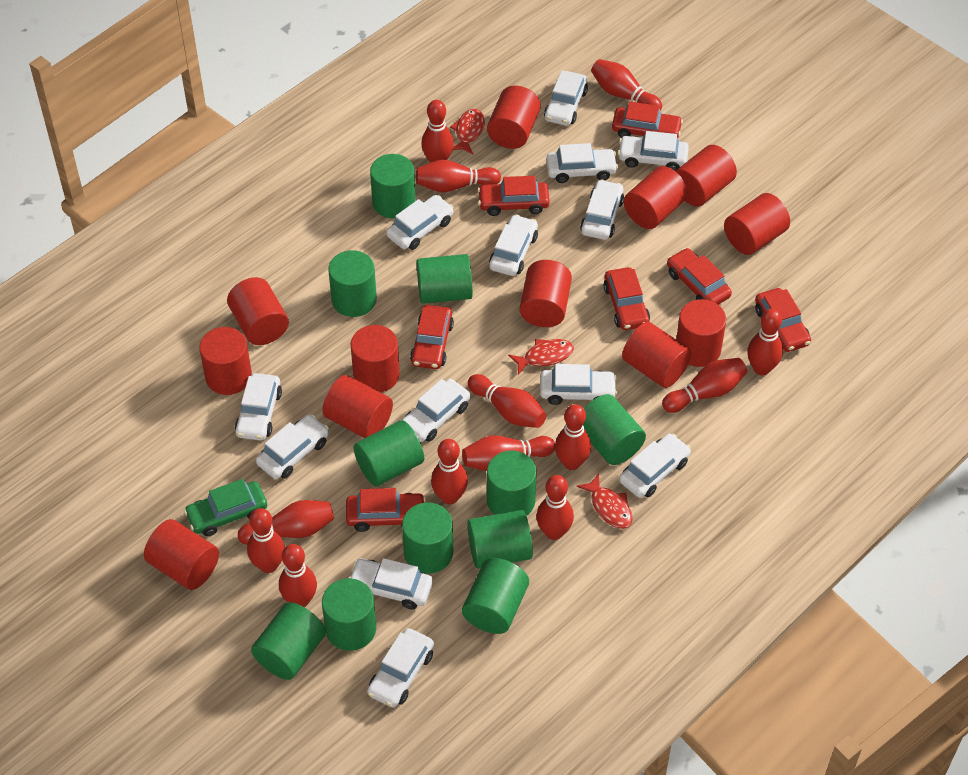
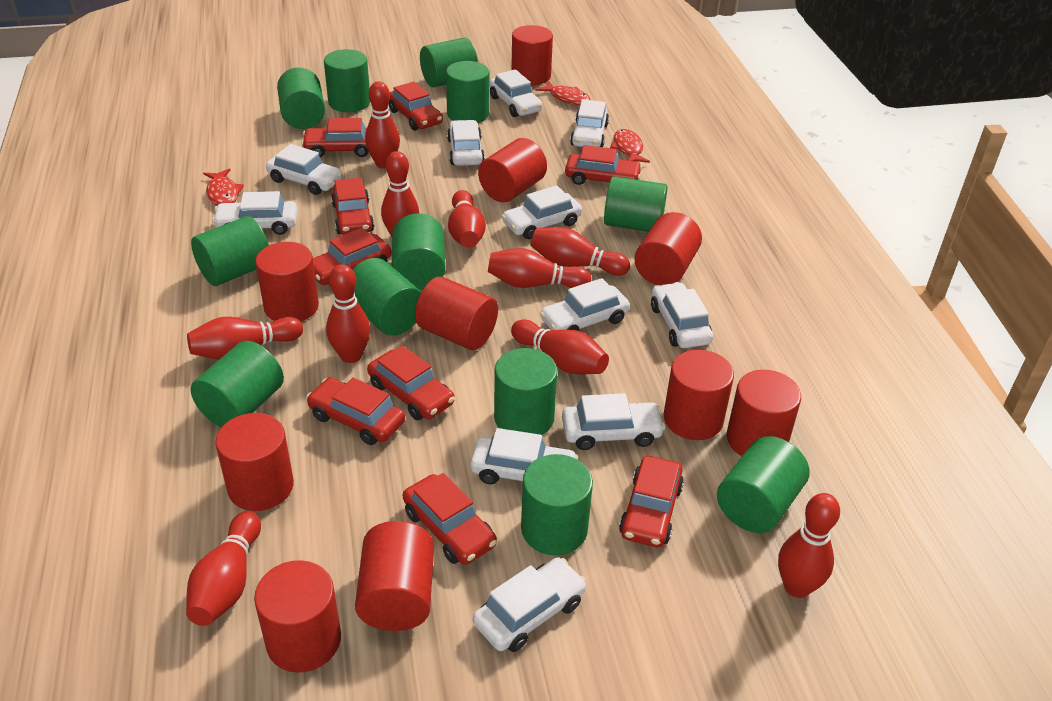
green car: [184,479,267,536] = 1 -> none = 0
green cylinder: [251,602,326,680] [322,578,376,651] [328,250,377,317] [354,420,424,486] [370,154,416,219] [402,502,453,574] [416,254,473,304] [462,558,529,634] [467,510,533,569] [487,451,536,516] [583,394,646,465] = 11 -> [191,216,269,286] [191,341,284,428] [277,67,325,129] [324,49,370,112] [353,258,421,336] [392,213,445,290] [420,37,478,87] [446,61,489,123] [494,348,557,435] [521,454,593,556] [604,176,668,232] [717,436,809,533] = 12
red bowling pin: [238,500,334,545] [247,508,285,573] [279,544,317,607] [416,160,501,192] [421,100,454,163] [431,439,468,504] [462,435,555,471] [468,374,546,428] [536,475,574,540] [555,404,591,470] [591,59,662,111] [662,358,747,413] [747,309,783,375] = 13 -> [186,511,261,626] [187,317,303,360] [326,264,370,363] [365,81,400,169] [381,151,419,237] [448,190,486,248] [488,248,591,288] [511,319,609,374] [530,227,630,276] [778,493,840,598] = 10
red car: [346,488,426,532] [410,305,454,369] [478,176,550,216] [603,267,650,330] [612,101,683,138] [667,248,732,305] [755,288,811,352] = 7 -> [301,118,369,157] [306,378,405,445] [313,228,392,285] [331,178,374,235] [367,345,455,420] [389,82,443,131] [403,473,497,565] [565,145,642,185] [619,456,684,547] = 9
red cylinder: [144,519,219,590] [199,327,252,395] [227,277,289,345] [322,375,393,438] [351,325,400,392] [487,86,541,149] [520,260,572,327] [622,322,692,388] [624,166,688,229] [676,145,737,206] [676,299,726,367] [724,193,790,255] = 12 -> [215,413,294,511] [254,560,341,673] [255,242,319,321] [355,521,434,631] [415,276,498,350] [478,138,547,202] [511,25,553,85] [634,212,702,285] [664,350,734,440] [727,370,801,456] = 10
white car: [235,373,282,441] [256,414,329,479] [349,558,433,610] [367,628,434,708] [386,195,454,250] [402,379,470,442] [489,214,538,276] [540,364,617,405] [544,70,588,126] [546,143,618,183] [580,179,624,240] [618,131,689,171] [619,433,691,498] = 13 -> [212,191,297,235] [266,144,343,195] [447,120,485,166] [470,428,578,484] [473,557,587,652] [489,69,543,117] [501,186,582,239] [540,278,630,331] [562,393,665,450] [570,99,609,147] [651,282,713,348] = 11

